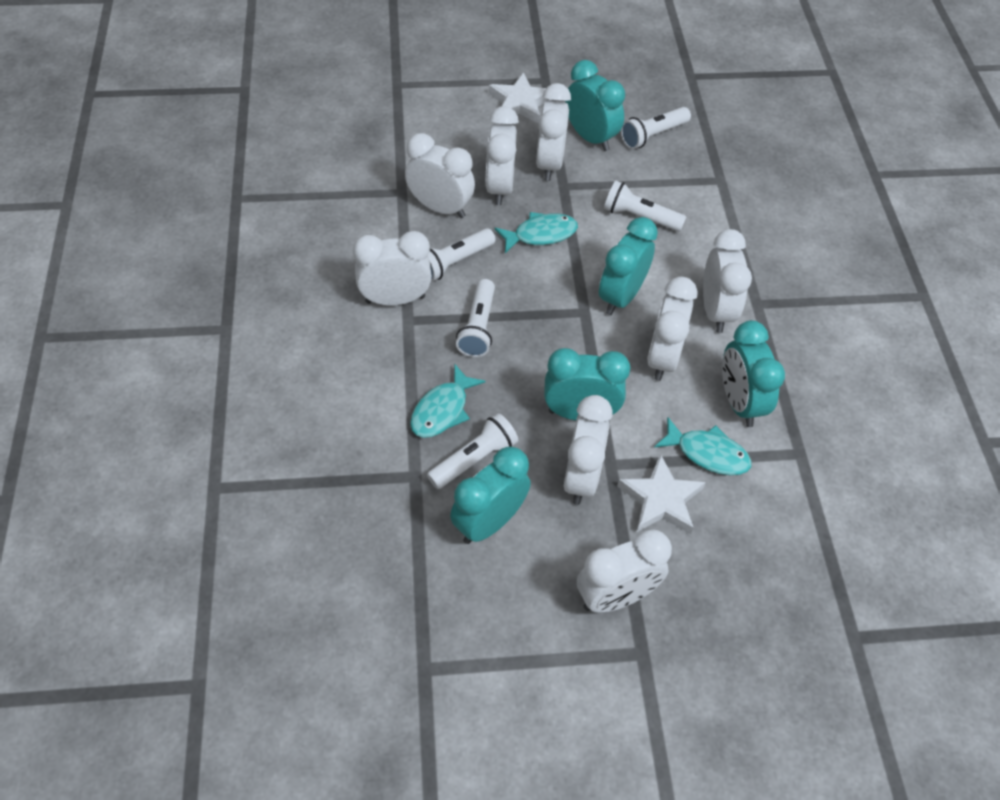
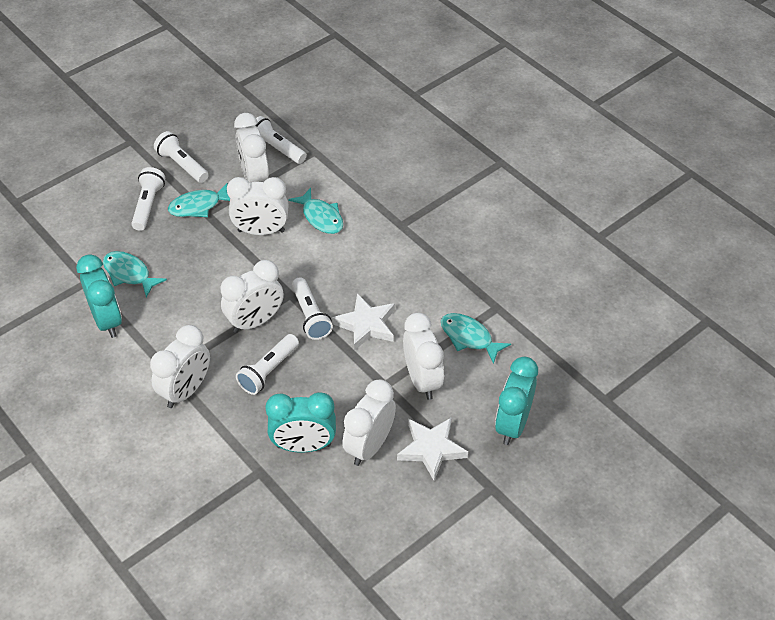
turquoise clock: [450,446,531,544] [544,348,631,420] [565,60,625,151] [599,217,658,315] [722,320,785,427] = 5 -> [76,254,122,338] [265,392,336,453] [495,357,538,445] = 3
turquoise fish: [410,365,486,438] [495,212,578,253] [654,417,752,475] = 3 -> [103,251,167,297] [168,183,230,217] [288,188,343,234] [441,313,511,364] = 4
white clock: [353,231,432,306] [405,133,475,218] [485,106,519,205] [536,83,571,181] [564,395,612,505] [577,530,672,613] [647,277,698,381] [703,229,752,333] = 8 -> [150,325,210,408] [221,260,284,333] [227,177,289,235] [234,113,269,183] [342,380,396,466] [403,312,444,400] = 6

